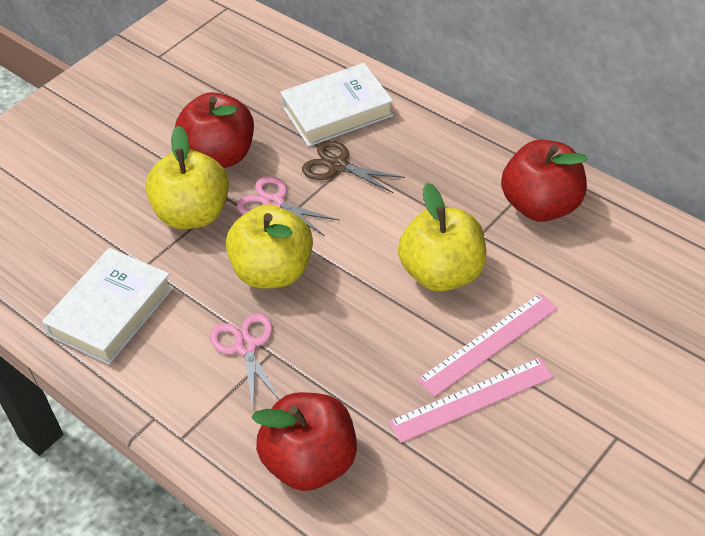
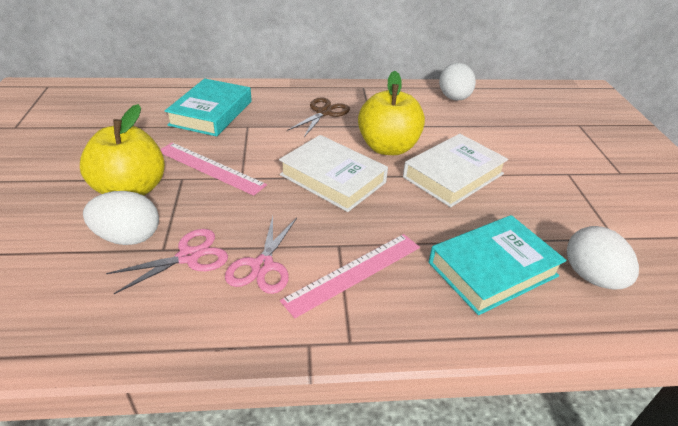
red apple: [175,92,254,168] [251,392,357,491] [501,140,587,222] = 3 -> none = 0
turquoise book: none = 0 -> [165,78,252,136] [429,215,566,315] = 2
white egg: none = 0 -> [83,191,159,245] [439,63,476,101] [567,226,639,290] = 3
yellow apple: [146,126,229,229] [226,204,313,289] [398,183,486,292] = 3 -> [80,104,165,196] [358,71,425,155] = 2

